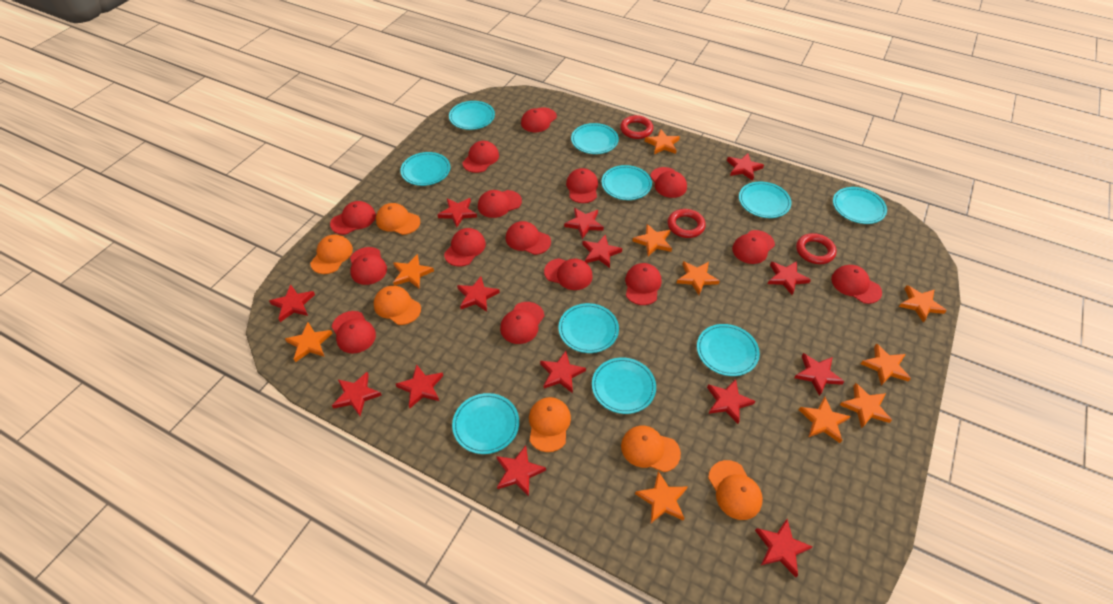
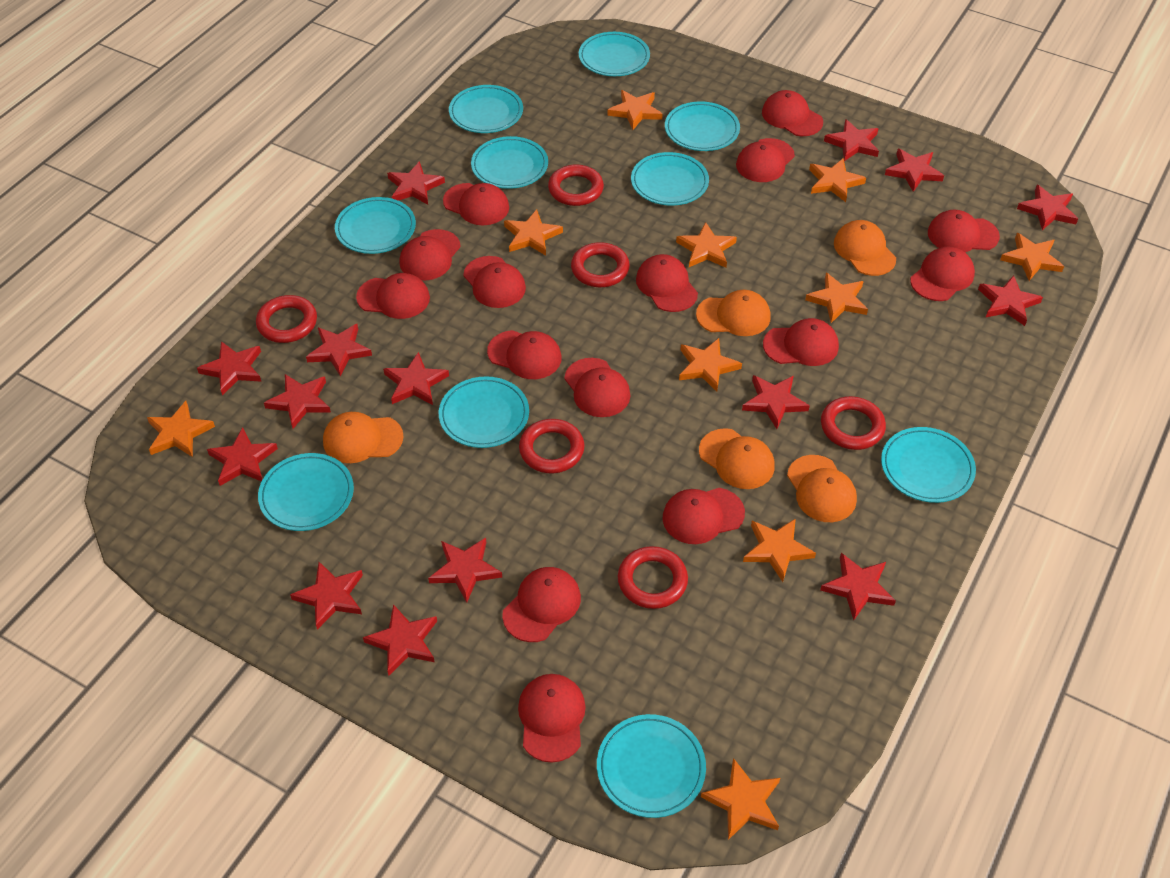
orange cap: [310,235,353,274] [374,286,421,325] [376,203,420,235] [529,397,571,452] [621,426,681,472] [708,460,763,520] = 6 -> [323,412,404,463] [696,290,771,336] [699,428,775,489] [787,455,857,522] [834,220,896,276] = 5
red ring: [620,115,653,139] [668,209,706,238] [796,233,837,264] = 3 -> [256,295,317,343] [519,419,584,473] [548,165,604,206] [571,242,630,287] [618,546,688,609] [821,396,886,450] = 6
red star: [269,285,315,322] [332,372,382,416] [396,364,443,408] [437,198,477,228] [457,276,500,312] [496,445,546,496] [540,351,586,393] [564,208,604,239] [582,235,622,268] [707,379,755,424] [727,153,764,181] [755,519,813,577] [768,261,811,295] [794,353,845,396] = 14 -> [197,341,262,396] [207,427,278,486] [264,374,331,429] [290,562,363,630] [306,324,372,377] [363,604,437,676] [383,352,449,405] [387,161,445,205] [428,538,502,603] [742,375,810,429] [820,553,896,620] [824,119,879,161] [885,149,944,192] [978,275,1043,326] [1017,185,1078,230] = 15

